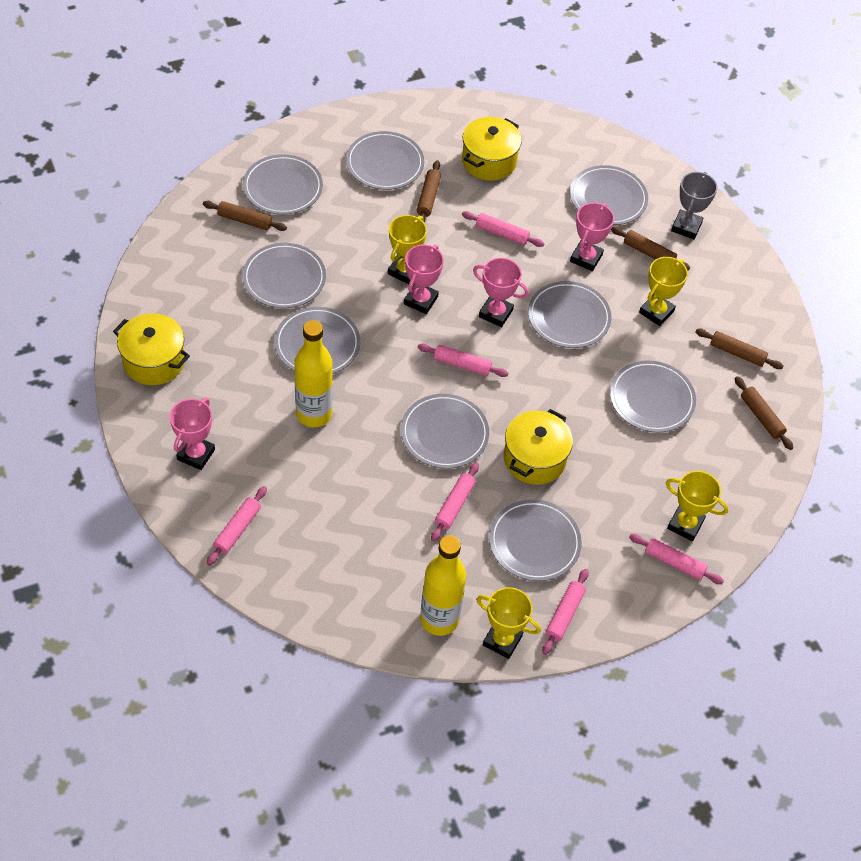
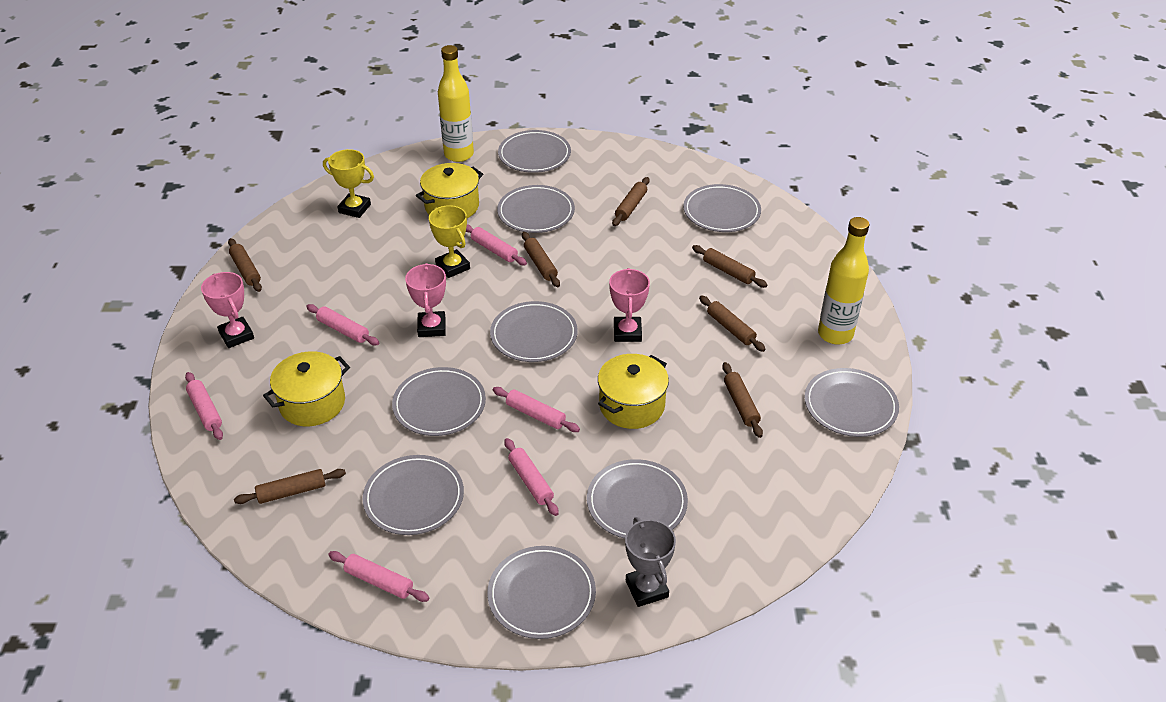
brown rolling pin: [203,201,287,231] [417,160,441,223] [611,227,690,271] [695,329,783,369] [734,376,793,450] = 5 -> [228,238,262,292] [234,469,346,504] [522,232,560,287] [612,177,650,226] [692,245,768,288] [699,296,766,352] [722,362,763,438] = 7
pink trophy: [170,397,215,470] [404,245,444,314] [473,258,529,327] [570,203,614,271] = 4 -> [201,272,254,348] [405,263,446,337] [609,268,650,342] = 3
yellow trophy: [388,215,427,284] [476,587,541,659] [639,257,688,326] [666,471,729,541] = 4 -> [323,149,374,218] [429,205,470,278] = 2

